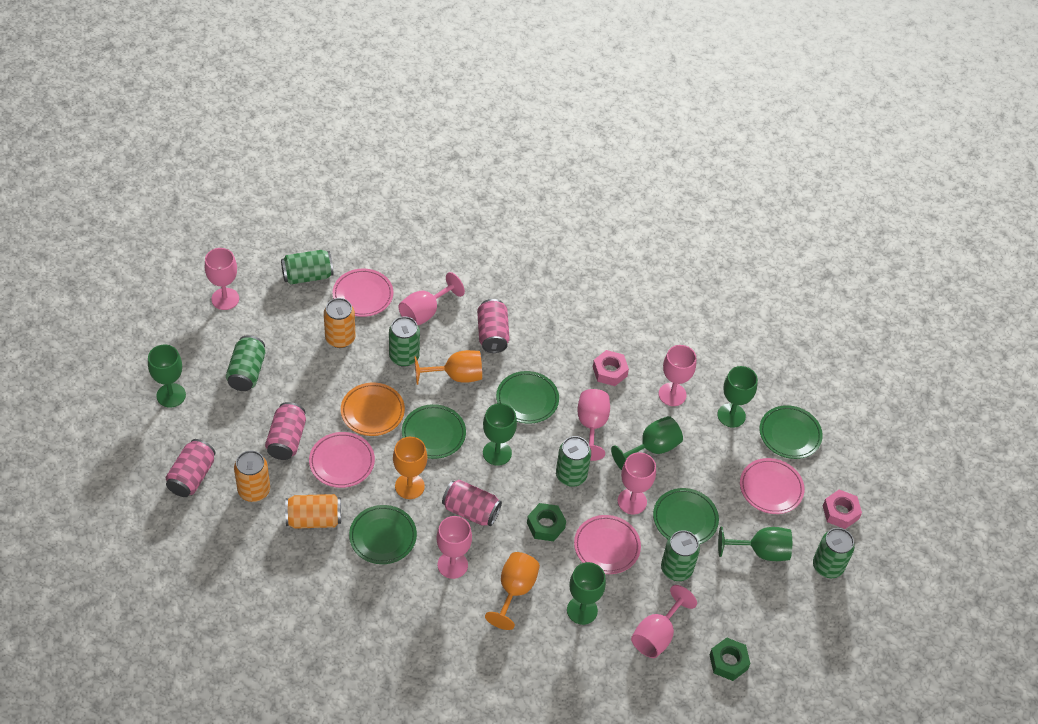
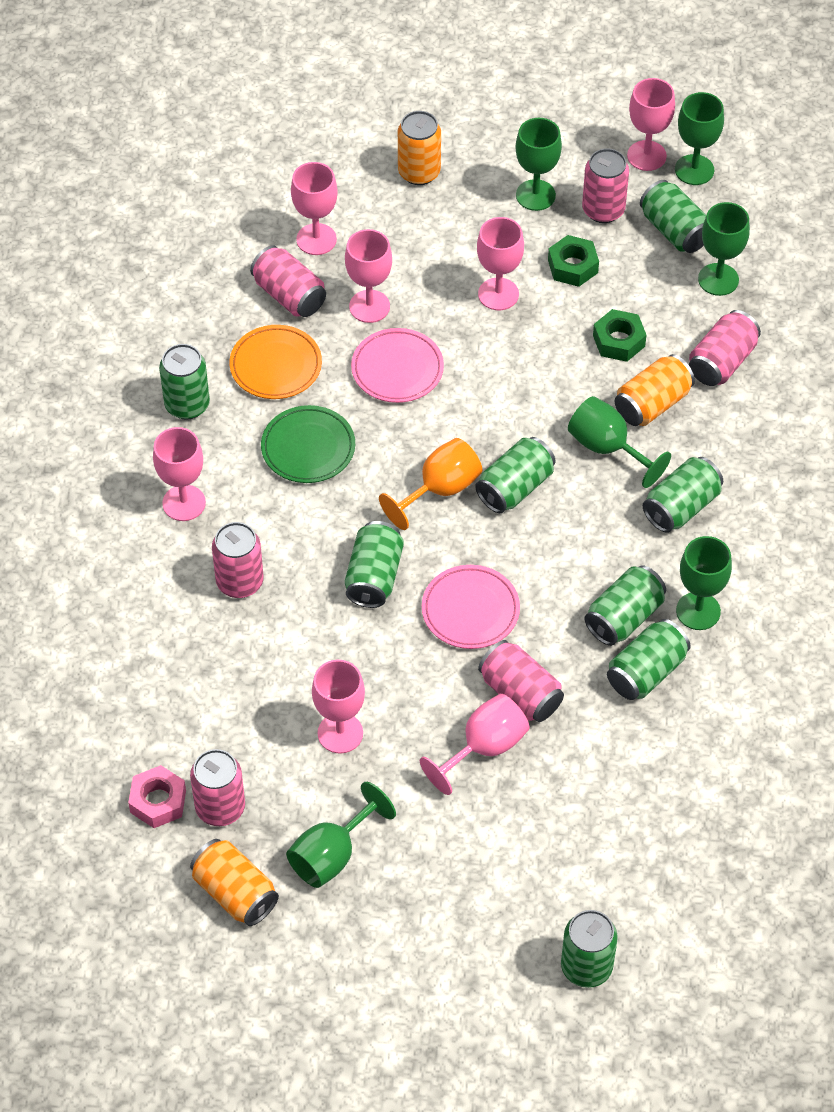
green can: [226,335,265,391] [281,250,334,284] [389,316,420,367] [556,436,591,487] [661,530,700,581] [813,528,855,578] = 6 -> [159,344,210,420] [345,521,404,608] [475,437,555,513] [561,910,618,988] [585,565,666,646] [607,619,691,700] [640,180,706,253] [643,457,723,533] = 8
green plate: [349,505,417,564] [402,404,466,459] [496,371,559,424] [653,488,719,544] [759,405,823,459] = 5 -> [261,405,355,483] = 1
orange goblet: [393,437,427,499] [415,350,482,385] [485,552,540,630] = 3 -> [379,438,482,530] = 1
pink can: [166,439,216,497] [265,402,306,460] [442,480,502,526] [477,299,510,353] = 4 -> [190,749,245,826] [212,522,264,598] [250,245,326,317] [478,640,564,722] [582,148,629,223] [689,310,761,386] = 6
pink nut: [593,350,629,386] [823,490,862,529] = 2 -> [128,765,186,828] = 1
pink plate: [309,432,375,488] [333,268,393,317] [574,515,641,574] [740,458,805,514] = 4 -> [351,328,444,403] [422,565,520,649] = 2

